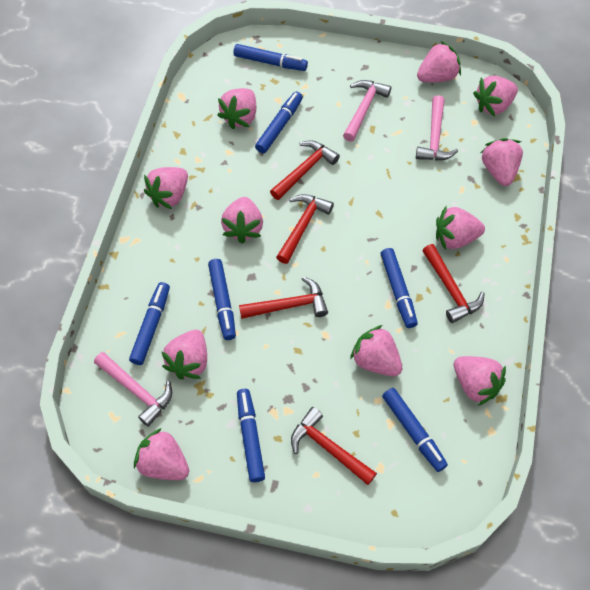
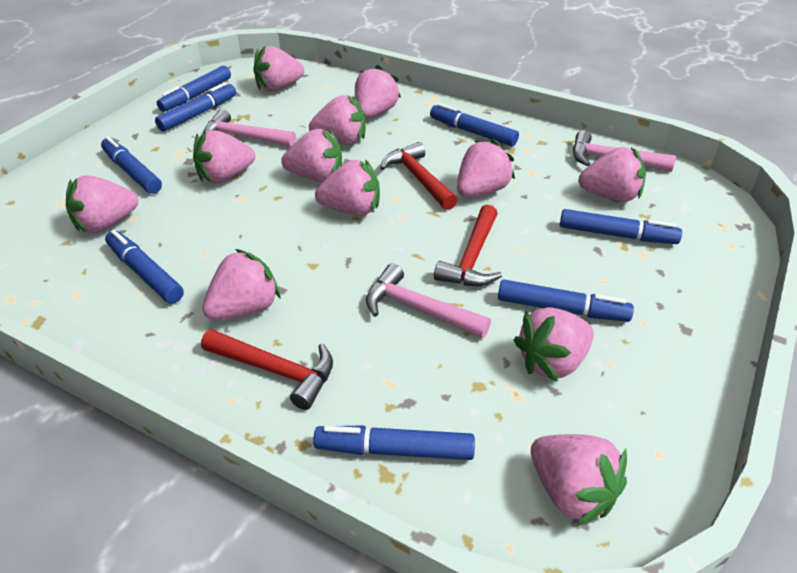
blue marker: [129,282,170,365] [208,259,236,340] [233,44,308,71] [237,389,265,482] [255,91,303,153] [381,248,418,328] [382,388,448,472] = 7 -> [101,136,162,194] [105,230,184,303] [155,82,236,131] [156,66,231,112] [313,425,475,460] [430,103,519,146] [498,279,634,322] [560,209,682,244] = 8
pink strawberry: [134,428,189,480] [144,167,188,209] [161,330,207,380] [217,88,256,129] [221,197,263,244] [350,325,402,376] [417,41,461,82] [436,206,485,250] [453,356,506,406] [473,76,518,116] [481,138,523,186] = 11 -> [66,175,138,233] [193,130,255,183] [202,249,281,321] [253,46,304,91] [281,129,342,182] [309,95,366,145] [315,159,380,216] [355,65,401,118] [457,139,515,197] [514,307,594,382] [531,434,627,527] [578,147,646,202] = 12
red hammer: [239,277,328,319] [270,140,340,200] [276,194,334,264] [291,407,377,485] [422,244,485,323] = 5 -> [201,329,333,410] [380,142,458,210] [434,205,502,286] = 3

